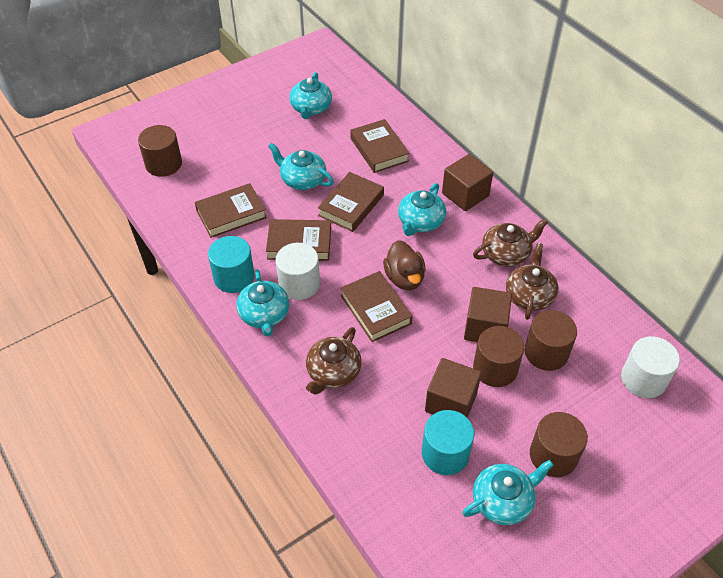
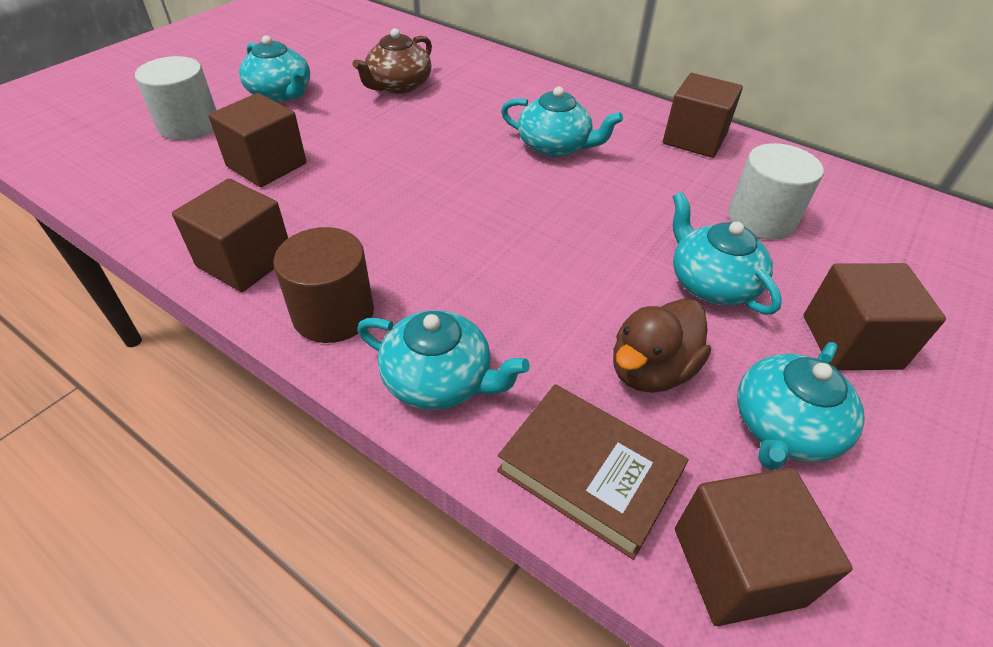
brown book: [195,183,267,238] [266,219,331,261] [318,172,384,232] [340,271,413,342] [350,119,410,173] = 5 -> [497,384,689,560] = 1
brown cube: [425,358,481,418] [442,154,493,211] [464,287,512,342] = 3 -> [172,179,288,292] [208,93,306,187] [663,73,743,158] [675,468,853,626] [803,263,946,370] = 5
brown cylinder: [138,125,182,177] [473,326,524,387] [525,310,577,371] [530,412,588,477] = 4 -> [273,227,374,343] = 1
brown teapot: [306,327,362,395] [473,219,548,267] [506,243,559,320] = 3 -> [353,28,432,94] = 1
turquoise cylinder: [208,236,255,293] [422,410,474,475] = 2 -> none = 0

